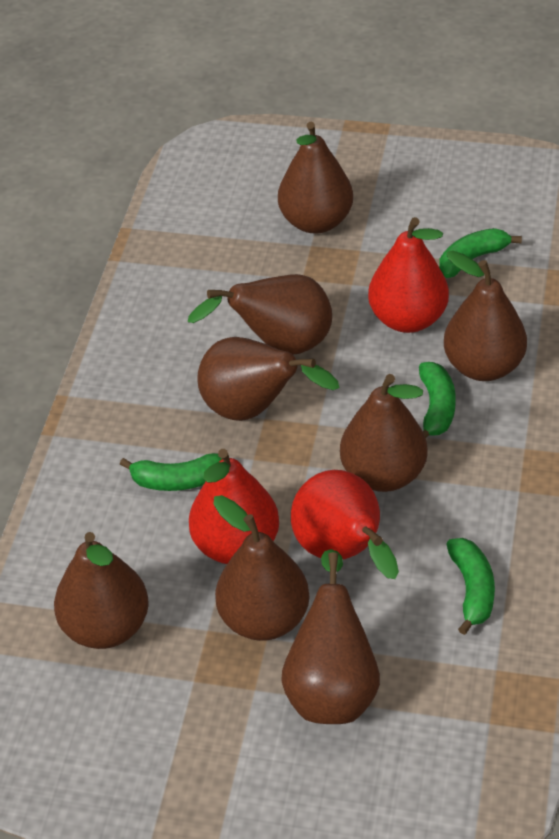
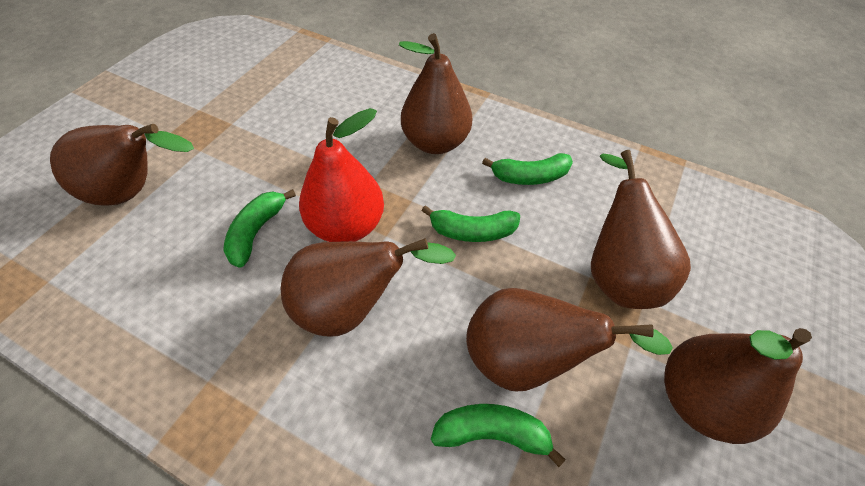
brown pear: [54,532,149,649] [188,274,332,354] [197,337,339,421] [213,495,309,641] [278,122,353,234] [281,549,380,724] [340,374,428,492] [444,250,527,381] = 8 -> [50,124,194,206] [281,238,456,336] [399,33,472,154] [466,288,673,391] [591,150,691,309] [664,328,812,444] = 6
red pear: [189,449,279,564] [291,470,399,579] [368,217,449,333] = 3 -> [299,108,384,242] = 1

